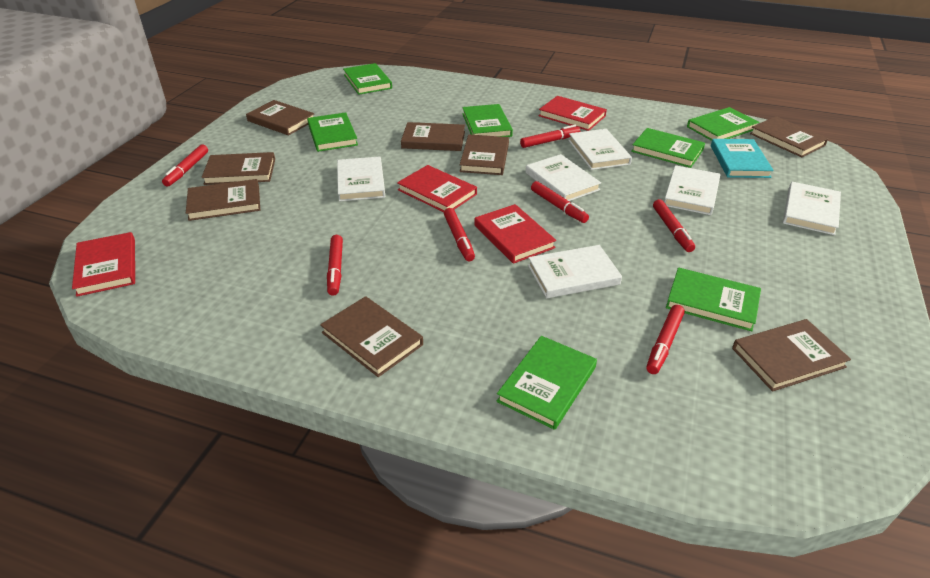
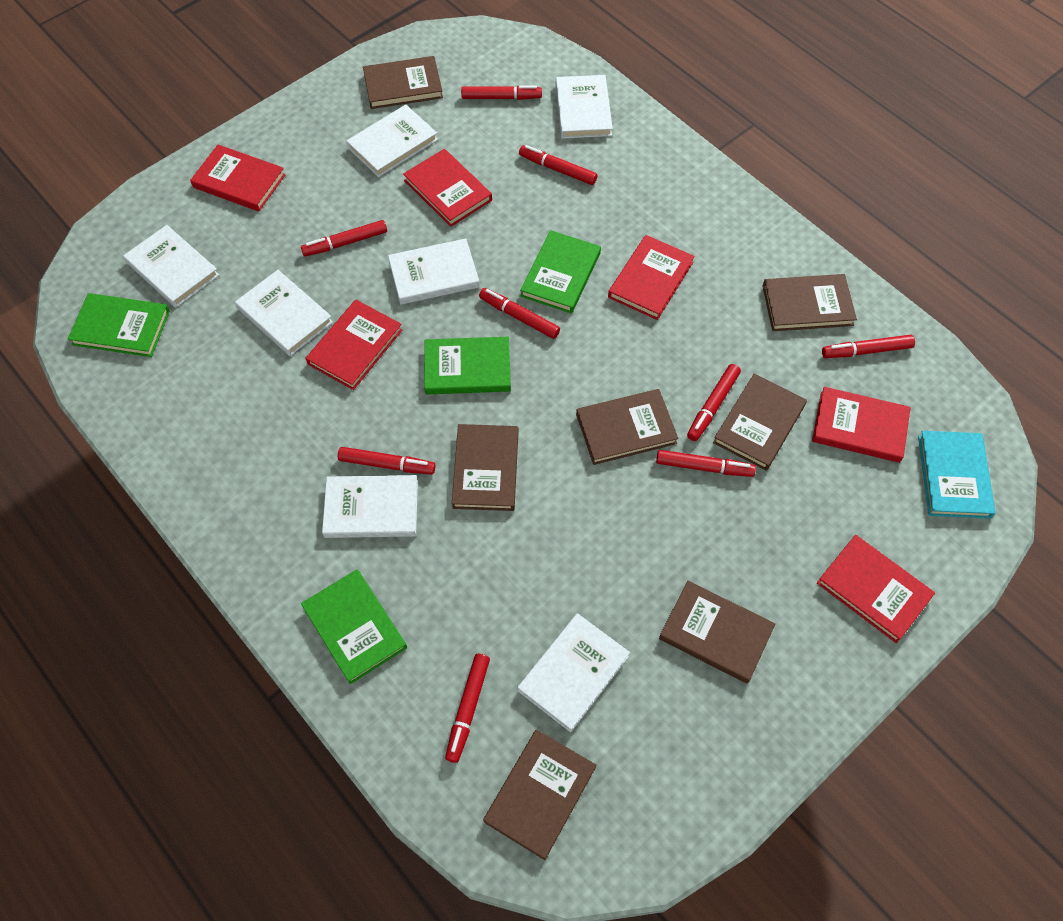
brown book: [186,179,260,221] [202,152,275,185] [246,100,315,136] [320,296,423,377] [401,122,465,151] [460,134,509,175] [732,319,851,392] [750,116,828,157] = 8 -> [363,56,443,109] [452,424,518,511] [483,730,596,860] [576,389,678,465] [659,581,775,684] [713,374,807,471] [762,274,857,331] = 7
green book: [307,112,358,152] [343,63,392,95] [462,104,513,137] [496,336,597,430] [631,128,705,168] [666,267,761,331] [687,107,759,141] = 7 -> [68,293,170,357] [301,569,407,684] [424,337,511,394] [520,230,601,314] = 4
red book: [72,232,135,297] [397,165,477,212] [474,204,556,264] [539,96,607,131] = 4 -> [190,144,286,211] [305,300,402,390] [403,149,492,227] [608,235,695,320] [812,387,911,463] [817,535,935,643] = 6
red marker: [162,145,208,186] [327,235,343,296] [444,208,475,261] [520,125,580,148] [531,181,589,223] [646,305,685,374] [653,199,695,252] = 7 -> [301,220,387,256] [338,447,436,475] [445,654,490,763] [461,85,542,100] [479,288,560,339] [519,145,597,185] [656,450,756,477] [687,364,741,441] [822,335,915,358] = 9
white book: [337,156,385,201] [526,154,601,201] [528,245,622,298] [568,129,632,170] [664,165,720,215] [783,182,841,235] = 6 -> [123,225,219,307] [235,270,333,356] [322,475,418,538] [346,105,438,177] [388,238,480,305] [518,613,630,732] [556,75,613,139] = 7

